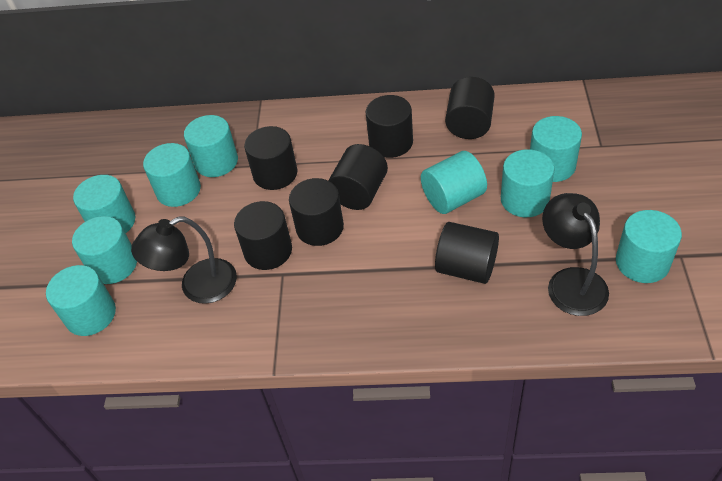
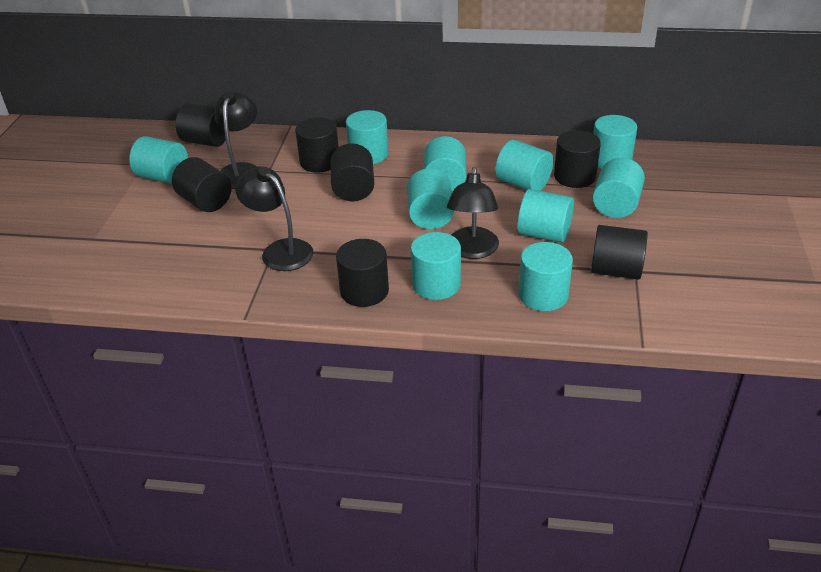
black lamp: [131,217,237,304] [542,193,609,316] = 2 -> [214,91,257,189] [235,166,313,271] [447,167,499,259] = 3
turquoise cylinder: [46,265,116,336] [72,216,137,284] [73,175,135,233] [143,143,201,207] [184,115,238,177] [421,151,487,214] [501,149,555,217] [530,116,582,182] [616,210,682,283] = 9 -> [129,136,188,184] [346,110,389,164] [407,168,454,229] [411,232,461,300] [423,136,466,192] [495,140,554,191] [517,189,574,243] [518,242,573,311] [593,115,637,169] [593,158,645,218] = 10

